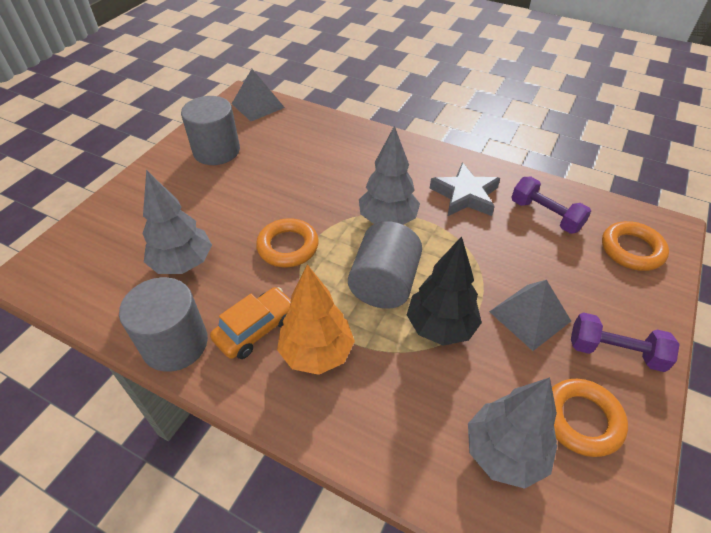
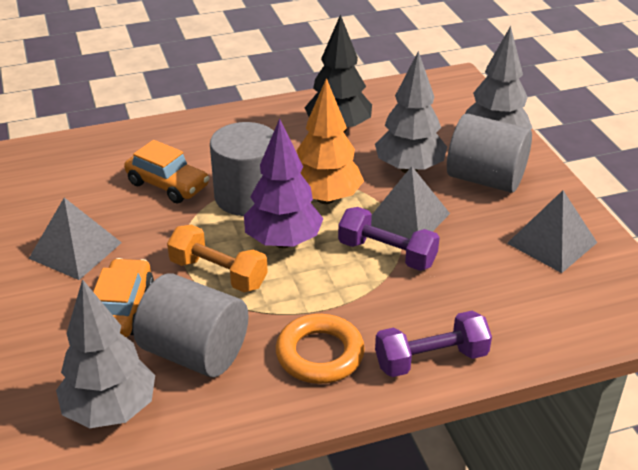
grey pyramid: [232,69,285,121] [489,280,571,351] = 2 -> [29,198,122,280] [371,166,450,239] [507,190,597,273] = 3
grey star: [430,163,500,216] = 1 -> none = 0
orange car: [210,287,291,359] = 1 -> [93,258,154,337] [124,140,209,203] = 2
orange dumbbell: none = 0 -> [167,225,268,293] = 1
orange ring: [256,218,319,267] [552,379,628,457] [602,221,669,271] = 3 -> [276,314,365,384] = 1
purple tree: none = 0 -> [244,118,323,248] = 1

